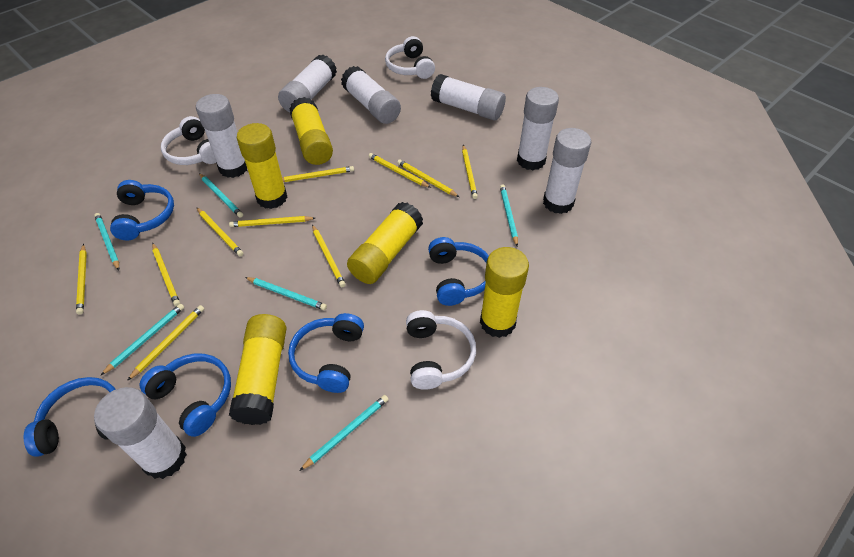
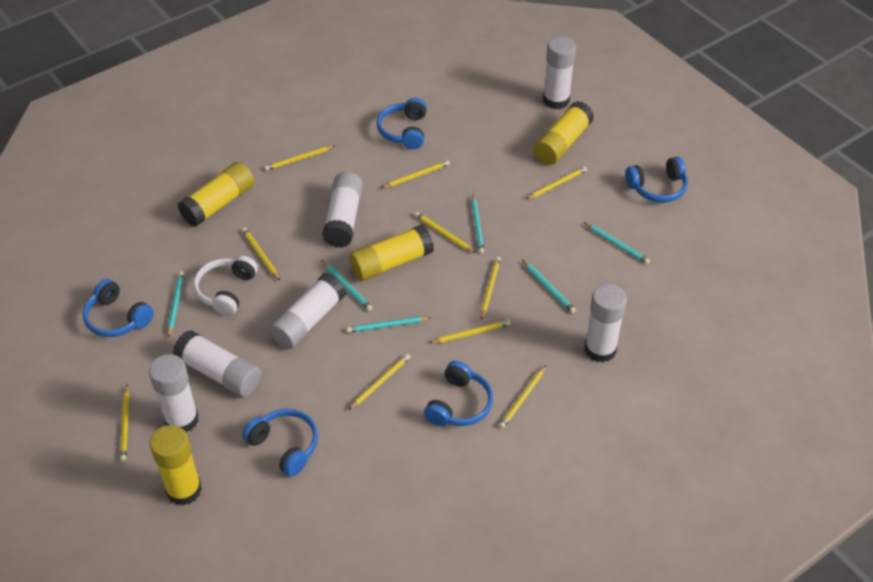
white glue stick: [94,387,187,479] [196,94,247,178] [278,54,337,113] [341,66,401,124] [431,74,506,120] [517,87,559,170] [543,128,591,214] = 7 -> [149,354,199,433] [173,330,261,397] [269,273,346,349] [322,172,363,248] [543,36,576,110] [585,284,627,363] = 6
white headphones: [161,116,216,165] [385,36,435,79] [406,310,476,390] = 3 -> [194,256,258,316] = 1
yellow glue stick: [229,314,287,425] [237,123,287,209] [289,97,333,165] [347,202,423,284] [480,247,529,338] = 5 -> [150,425,202,506] [178,162,255,227] [349,225,434,281] [533,101,594,165] = 4

